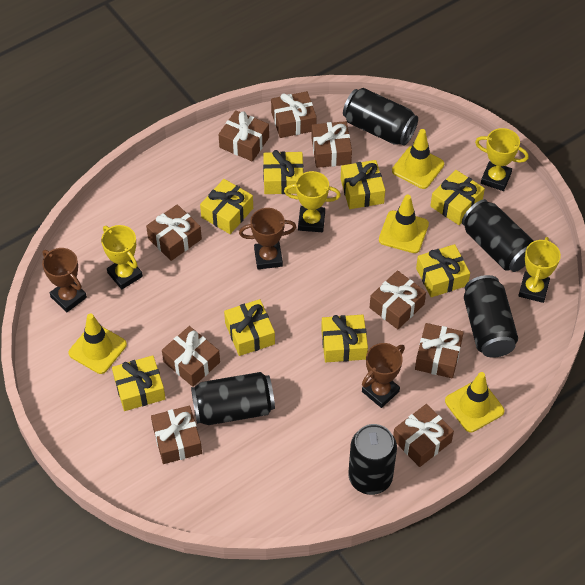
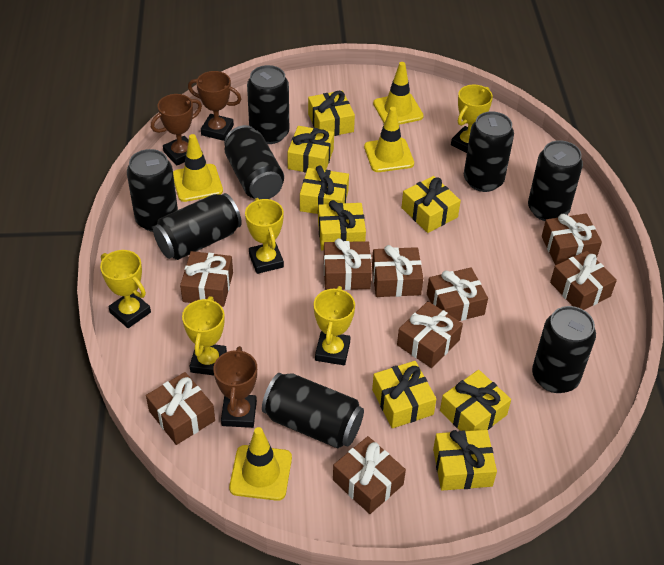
black can: [191,372,275,425] [343,88,418,145] [348,424,397,495] [462,199,533,272] [464,275,518,358] = 5 -> [127,149,178,232] [153,193,242,260] [224,125,284,199] [247,65,289,144] [262,373,364,449] [464,111,514,192] [528,140,583,221] [532,306,596,393] = 8
yellow trophy: [101,225,143,289] [284,171,341,232] [475,128,529,191] [518,237,561,303] = 4 -> [100,250,151,328] [182,296,227,375] [245,198,284,274] [314,286,355,365] [451,84,493,153] = 5

